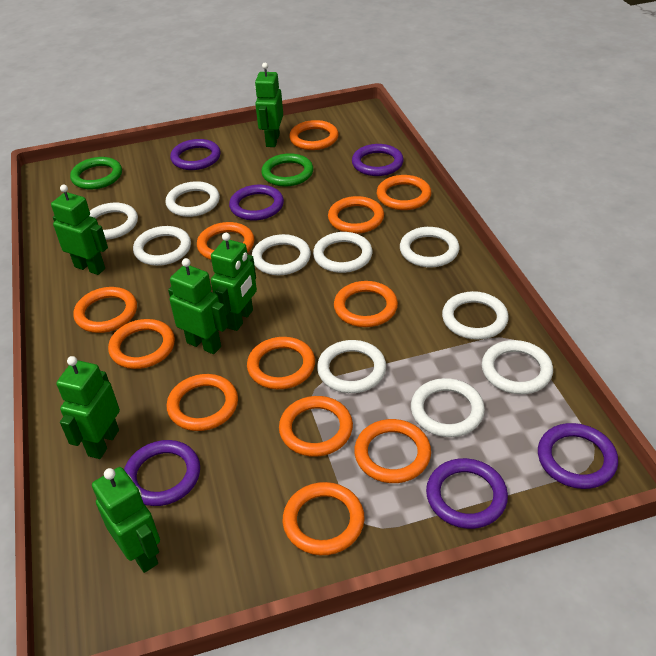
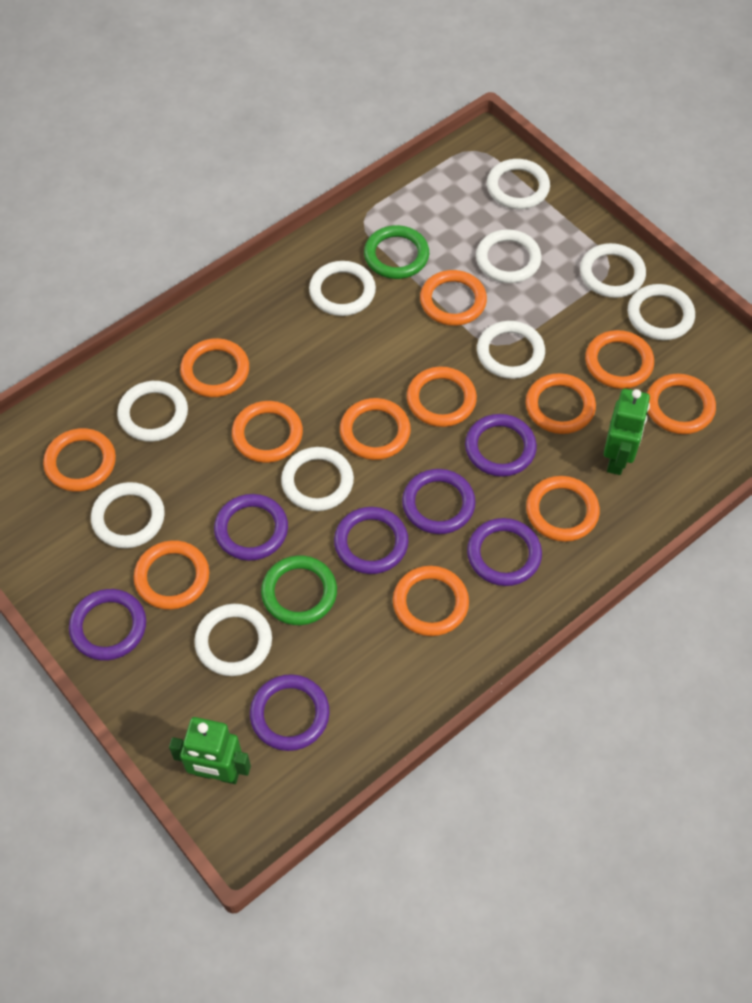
green robot: [51,185,108,275] [56,356,120,459] [92,467,160,573] [168,258,228,354] [211,233,257,331] [255,63,283,147] = 6 -> [169,717,251,784] [604,389,650,475] = 2
purple ring: [124,440,200,506] [170,139,221,170] [229,185,284,220] [352,144,404,176] [426,458,508,529] [538,423,618,489] = 6 -> [69,589,146,661] [214,494,288,561] [250,674,330,751] [334,507,409,574] [402,469,476,534] [465,414,537,477] [467,518,542,586] = 7

